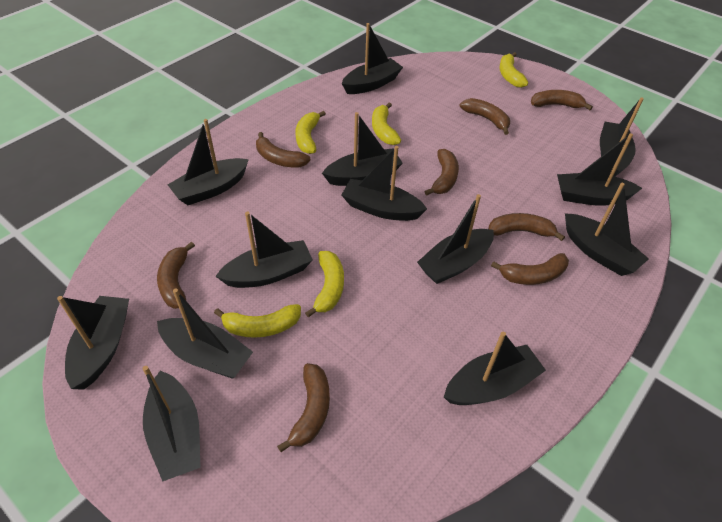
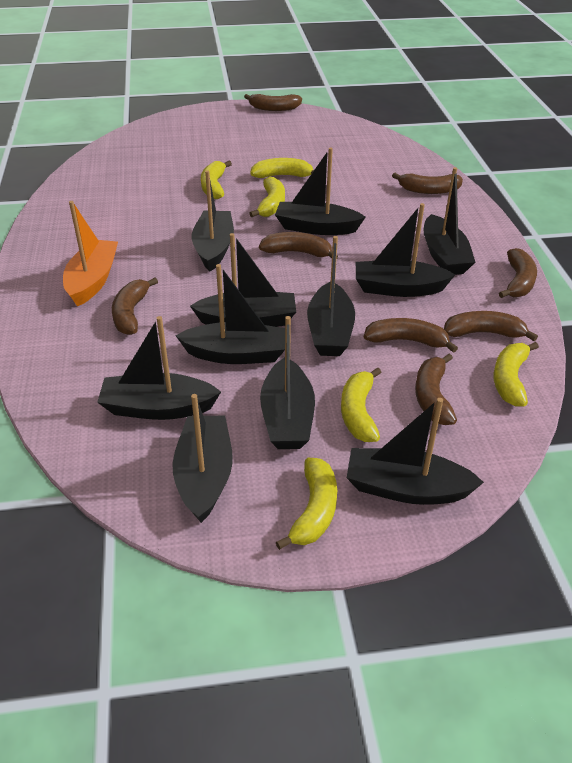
black boat: [57,296,129,390] [143,366,201,482] [157,289,253,379] [168,119,249,205] [215,212,313,288] [322,112,403,186] [342,23,403,94] [342,146,427,221] [417,194,494,284] [444,332,546,405] [557,133,642,206] [565,183,649,276] [600,97,644,176] = 13 -> [97,316,221,420] [172,394,233,523] [175,264,285,364] [190,233,296,327] [192,170,234,271] [260,316,315,449] [275,147,366,235] [307,236,355,356] [347,398,484,505] [356,203,456,297] [424,167,475,275] = 11
orange boat: none = 0 -> [63,201,118,307] = 1
yellow banana: [214,304,301,338] [296,111,326,154] [305,251,344,317] [372,102,401,145] [499,52,528,88] = 5 -> [201,161,232,199] [249,177,285,217] [250,158,314,178] [276,458,337,550] [341,367,382,442] [493,342,539,407] = 6

